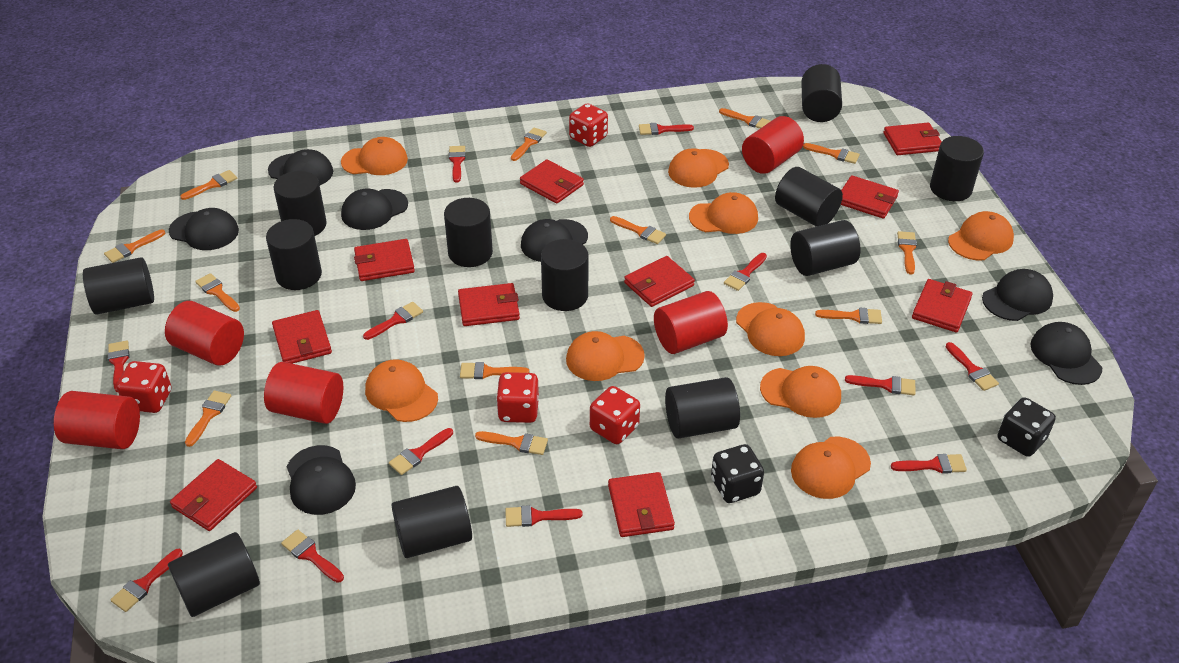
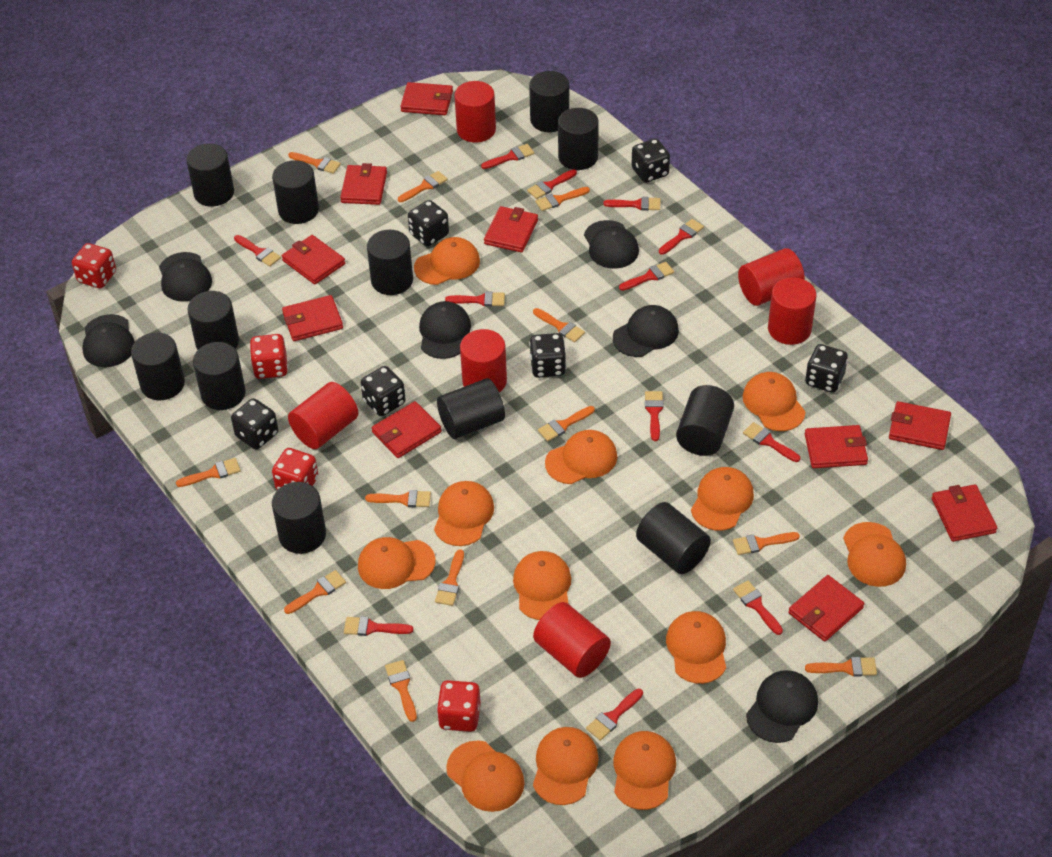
black cap: [169,208,239,250] [268,149,333,185] [287,445,356,515] [341,189,408,230] [521,219,588,262] [982,269,1053,321] [1030,322,1102,385] = 7 -> [82,314,135,367] [159,252,212,301] [419,301,471,359] [584,220,639,269] [613,305,679,357] [746,670,818,743] = 6
black dice: [711,444,764,503] [998,397,1056,457] = 2 -> [231,398,278,449] [361,366,406,416] [408,200,449,246] [529,333,566,378] [632,139,670,183] [805,344,848,393] = 6
orange cap: [341,137,408,175] [365,359,438,422] [566,331,645,381] [668,148,729,188] [689,192,758,234] [736,302,805,356] [760,366,841,418] [791,437,871,499] [948,211,1014,260] = 9 -> [358,537,436,589] [414,237,480,285] [434,481,494,546] [446,741,524,812] [513,551,571,620] [533,727,599,805] [545,430,617,484] [613,731,676,810] [666,611,726,684] [691,467,754,531] [743,372,805,431] [843,522,906,587] = 12
red cylinder: [54,391,140,449] [165,301,244,366] [264,362,343,424] [654,291,728,354] [742,116,804,174] = 5 -> [288,382,358,449] [454,81,496,143] [460,329,507,393] [533,602,611,678] [738,248,805,306] [768,277,817,345] = 6

